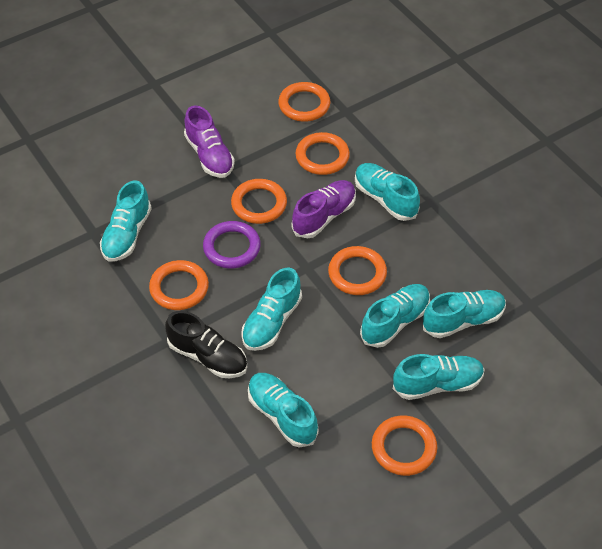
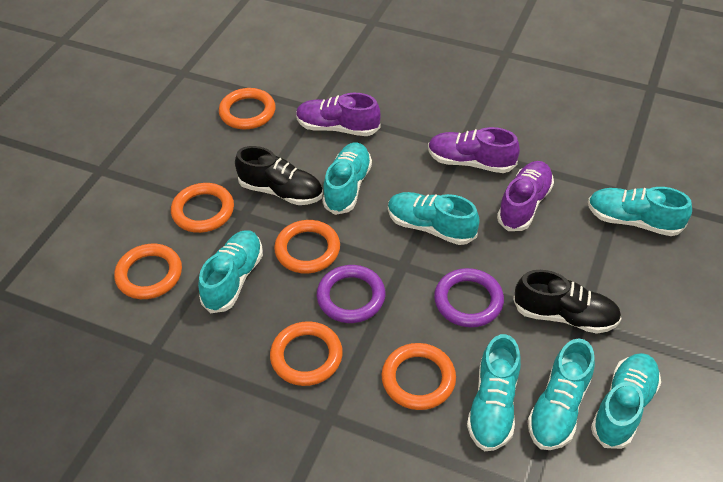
black shoe: [165,311,247,378] = 1 -> [235,146,323,205] [513,270,622,334] = 2
purple ring: [203,221,261,269] = 1 -> [317,265,385,323] [434,268,504,327] = 2
purple shoe: [184,106,235,178] [291,180,356,238] = 2 -> [296,93,381,136] [428,127,520,173] [497,161,554,231] = 3

